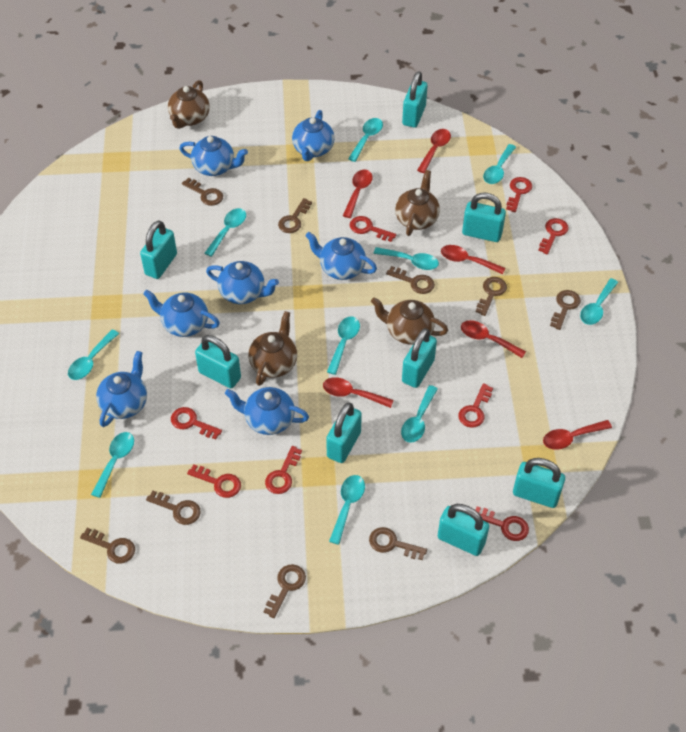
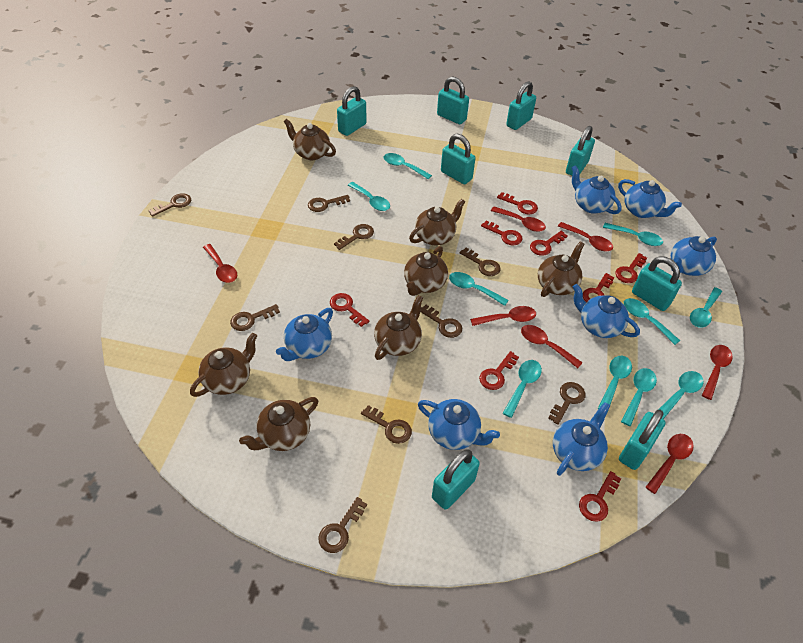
brown teapot: [168,80,210,129] [248,311,297,386] [371,297,448,344] [395,170,440,236] = 4 -> [190,333,257,397] [239,397,318,451] [284,119,336,160] [374,295,423,360] [404,246,448,296] [409,199,465,245] [538,241,584,297] = 7
red spoon: [323,377,394,408] [343,169,373,218] [417,129,451,173] [441,245,505,275] [461,320,526,358] [543,420,612,450] = 6 -> [203,244,237,283] [470,306,536,326] [491,206,546,232] [521,325,583,368] [558,222,613,251] [646,434,694,494] [702,345,733,400] = 7

